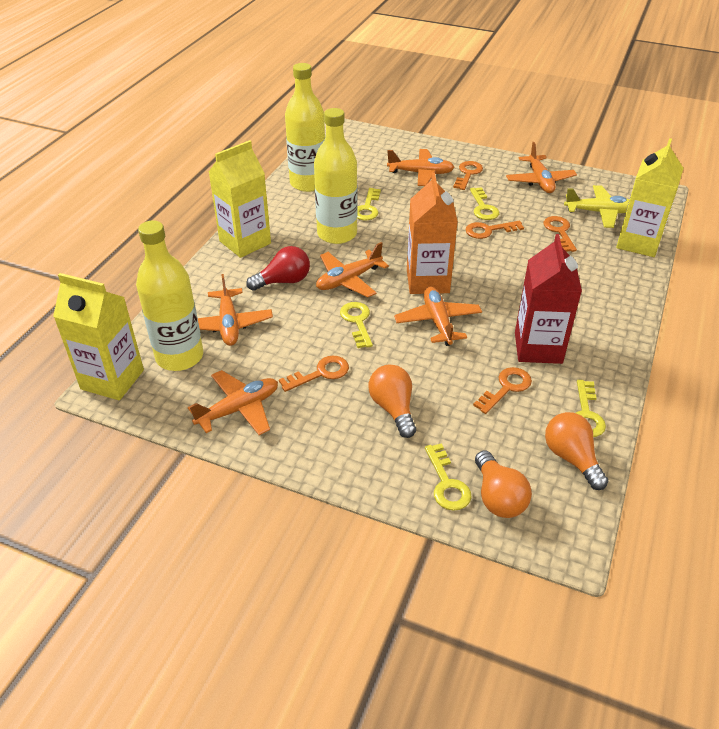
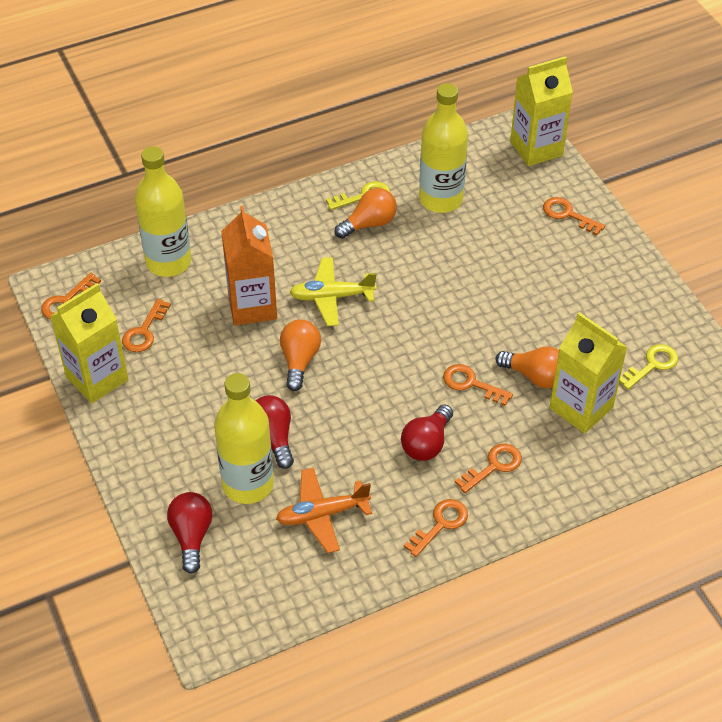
orange key: [279,355,349,392] [453,161,483,190] [466,221,524,239] [473,367,532,414] [543,216,577,252] = 5 -> [41,273,101,319] [122,299,171,352] [404,499,468,557] [443,364,513,406] [455,444,522,493] [543,197,605,235] = 6
orange plane: [188,370,278,435] [198,274,273,346] [316,242,389,297] [387,149,455,186] [394,287,482,346] [506,142,577,193] = 6 -> [276,467,372,553] = 1
red carton: [515,234,582,364] = 1 -> none = 0
red light bulb: [246,246,310,291] = 1 -> [167,492,213,574] [255,395,294,469] [401,405,453,461] = 3
yellow key: [340,302,373,348] [357,188,381,220] [425,443,472,511] [470,187,499,220] [576,380,606,437] = 5 -> [326,181,390,210] [619,344,678,390] = 2

